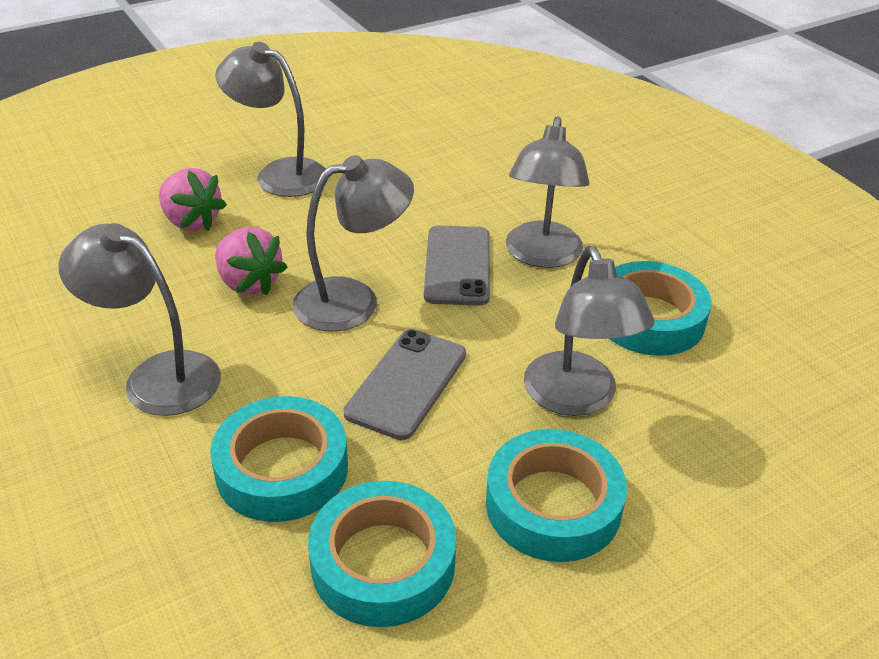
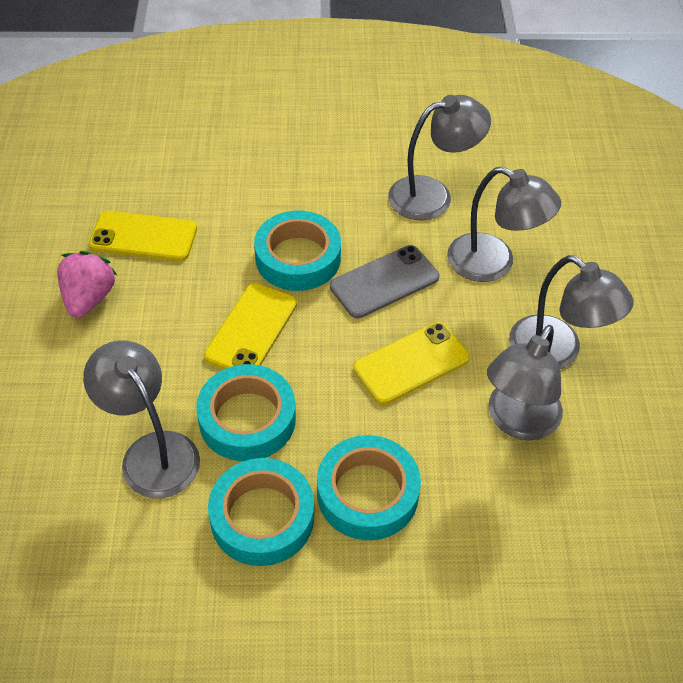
grey phone: [343,329,466,440] [424,225,490,306] = 2 -> [330,245,439,318] = 1
pink strawberry: [159,168,227,231] [215,227,288,296] = 2 -> [57,251,117,318] = 1
yellow phone: none = 0 -> [89,211,197,261] [204,283,297,369] [353,322,470,405] = 3

